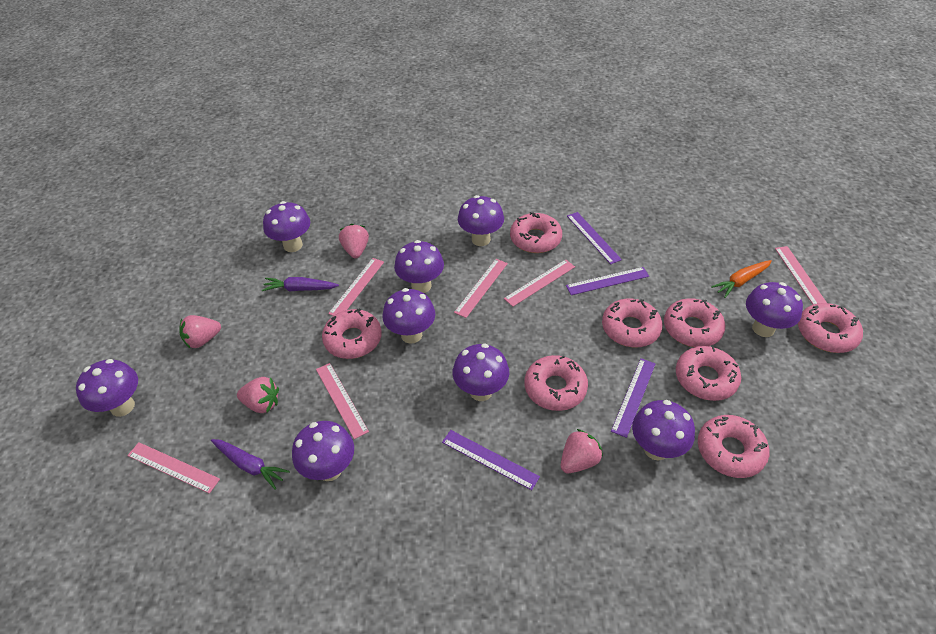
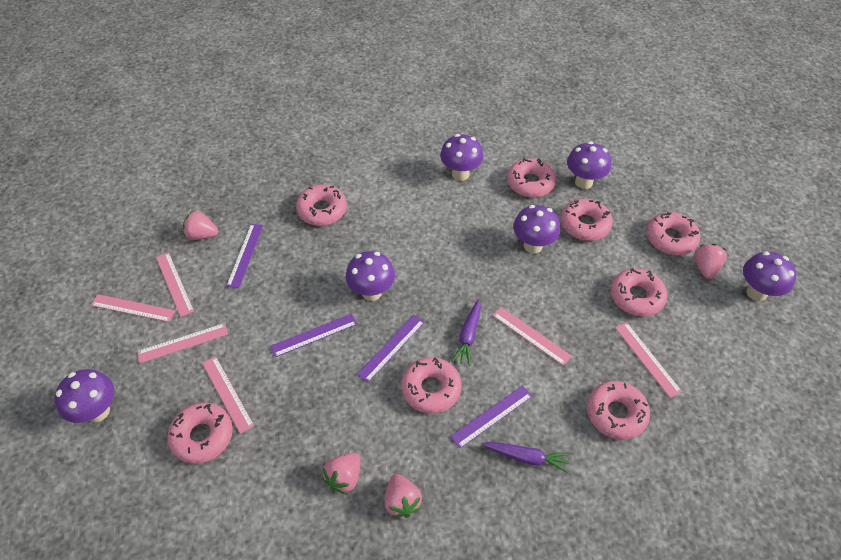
orange carrot: [711,260,772,298] = 1 -> none = 0
purple mushroom: [76,359,138,417] [263,201,310,252] [292,421,354,481] [383,288,435,344] [394,240,444,293] [453,343,509,401] [458,195,504,246] [632,400,695,461] [746,282,803,337] = 9 -> [54,369,114,423] [346,251,395,301] [440,134,483,181] [513,205,560,253] [567,141,611,189] [743,251,796,301] = 6

